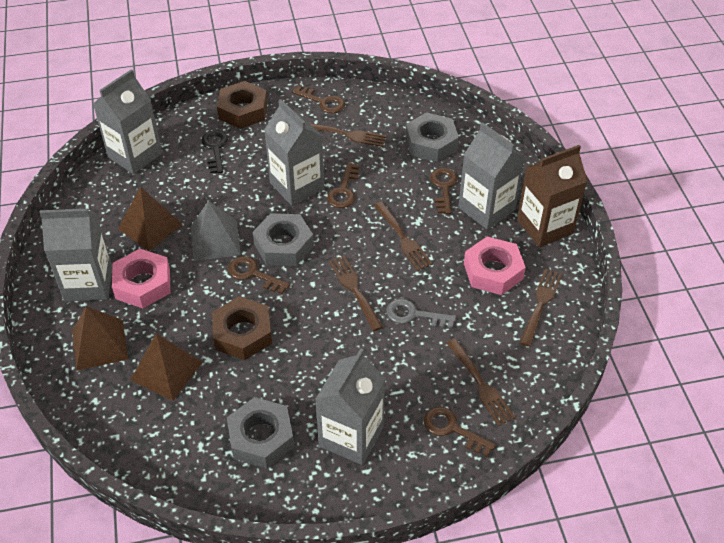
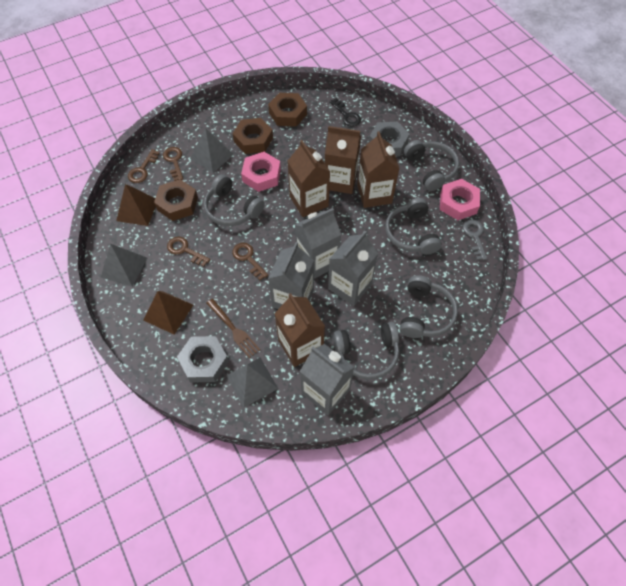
brown carton: [517,145,587,247] = 1 -> [274,293,325,367] [288,140,330,217] [325,126,361,194] [357,131,400,208] = 4
brown fork: [310,123,387,147] [329,255,383,331] [374,202,433,271] [447,338,516,426] [520,268,562,347] = 5 -> [206,299,260,358] = 1
brown key: [228,256,290,294] [292,85,345,113] [327,163,359,208] [424,407,496,457] [430,168,457,214] = 5 -> [128,149,160,183] [163,147,183,181] [167,236,210,267] [232,243,268,280] = 4
brown nut: [212,296,272,360] [217,81,268,129] = 2 -> [154,179,198,221] [233,118,273,154] [268,93,307,127] = 3
brown pyramid: [72,306,128,371] [118,186,183,251] [131,333,203,401] = 3 -> [116,184,156,226] [143,291,193,335] = 2
grey carton: [39,208,112,302] [93,69,162,174] [264,99,324,206] [315,348,385,465] [458,122,525,230] = 5 -> [268,242,314,309] [295,208,341,279] [300,344,354,415] [328,231,378,306] = 4
grey headphones: none = 0 -> [204,174,265,226] [333,322,399,380] [385,198,442,255] [399,275,458,338] [404,140,459,191] = 5
grey nut: [227,397,294,468] [253,213,314,266] [405,112,459,162] = 3 -> [177,336,229,382] [369,122,409,156] = 2
grey pyramid: [191,200,241,261] = 1 -> [101,244,147,286] [190,128,234,173] [226,357,278,407] = 3

